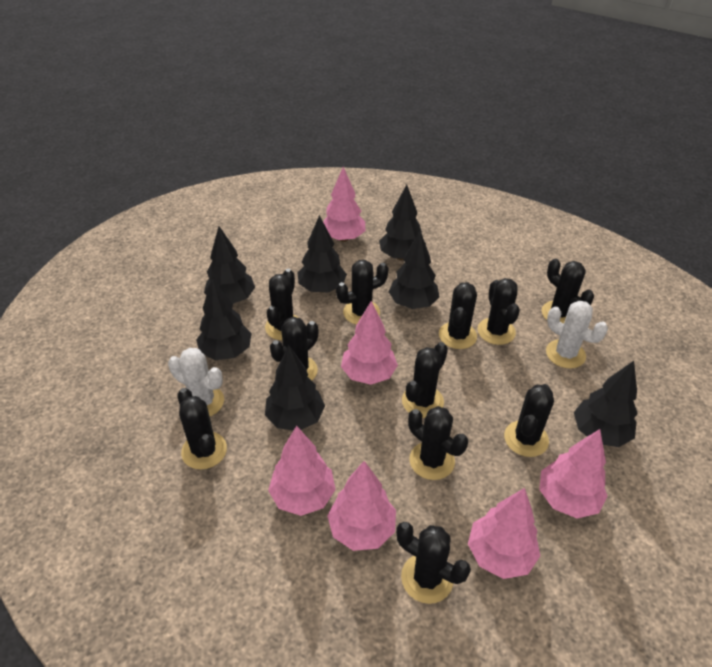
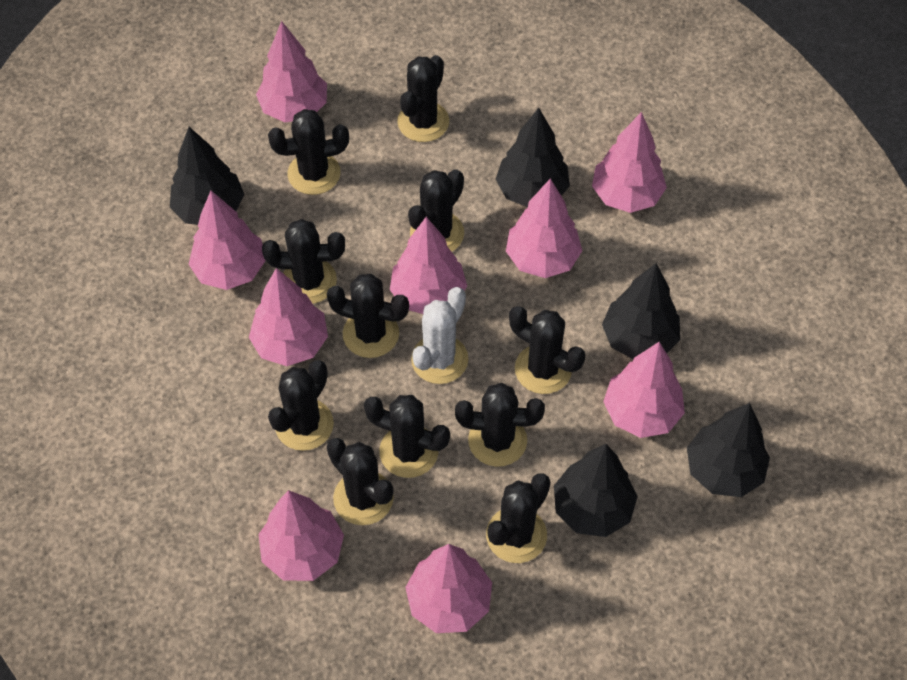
black tree: [196,278,252,360] [204,226,255,304] [265,345,325,430] [297,215,347,293] [379,185,426,260] [389,231,439,309] [574,361,638,447] = 7 -> [170,127,244,225] [496,108,570,207] [554,444,638,537] [602,263,680,359] [687,403,770,497] = 5
pink tree: [268,426,336,516] [323,167,365,242] [327,461,396,551] [341,301,398,385] [468,488,540,579] [539,429,608,519] = 6 -> [188,191,266,290] [249,268,328,366] [256,21,327,122] [259,490,344,581] [390,217,467,314] [405,544,492,633] [506,178,582,278] [592,112,667,213] [603,342,685,438] = 9
white cactus: [168,348,224,416] [546,300,608,368] = 2 -> [411,287,469,384] = 1

